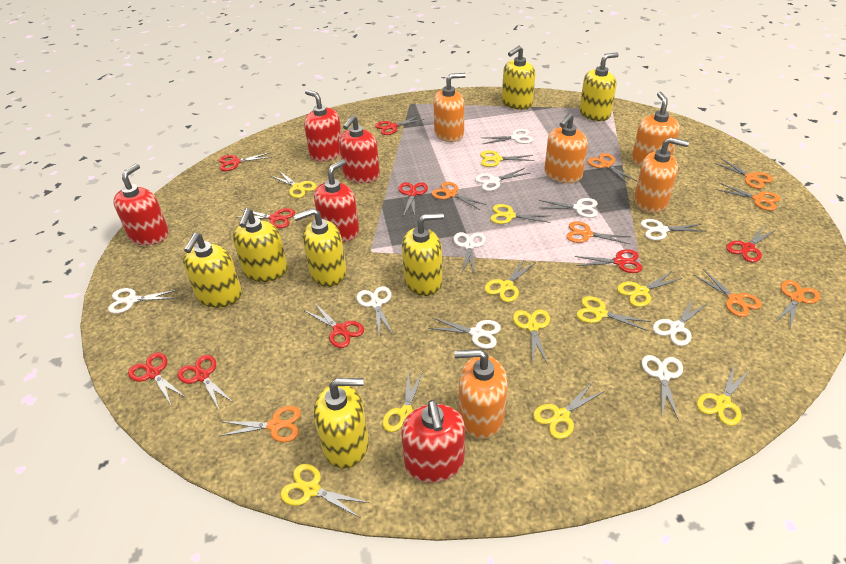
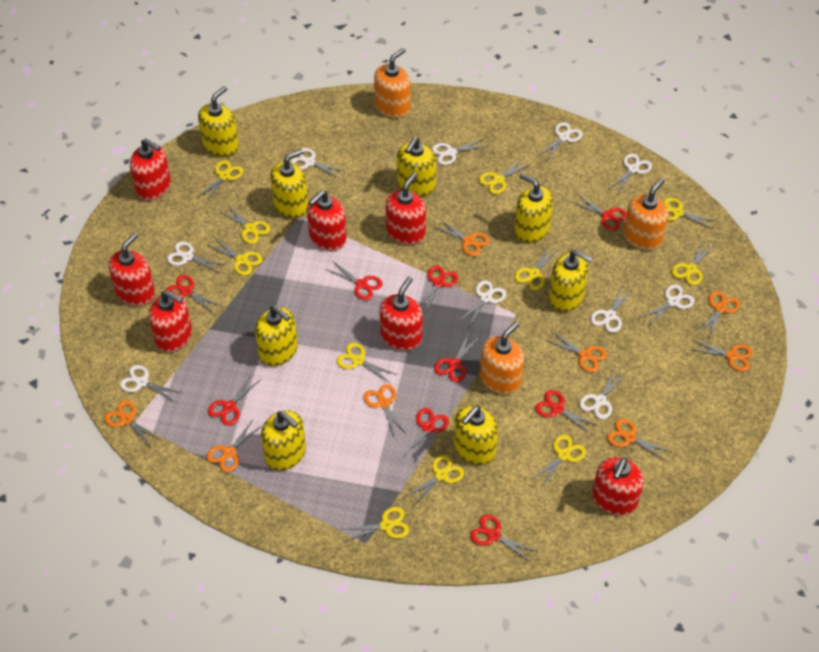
orange soap dispenser: [433,73,466,142] [454,349,508,439] [544,113,588,183] [632,92,680,167] [634,137,689,213] = 5 -> [374,48,410,118] [480,321,524,394] [623,178,669,250] = 3
red soap dispenser: [113,163,169,245] [304,90,342,162] [314,159,359,242] [339,115,380,183] [401,400,465,483] = 5 -> [108,233,155,306] [130,138,171,200] [149,290,192,352] [307,190,347,251] [380,277,423,351] [386,172,426,245] [592,457,644,515] = 7
yellow soap dispenser: [183,233,242,308] [233,208,288,282] [293,208,346,287] [314,378,369,468] [402,213,444,296] [502,46,535,110] [580,53,619,121] = 7 -> [198,86,239,157] [255,305,298,366] [261,410,306,471] [270,149,308,218] [397,137,436,197] [454,406,498,465] [514,173,553,243] [549,250,593,312] = 8

